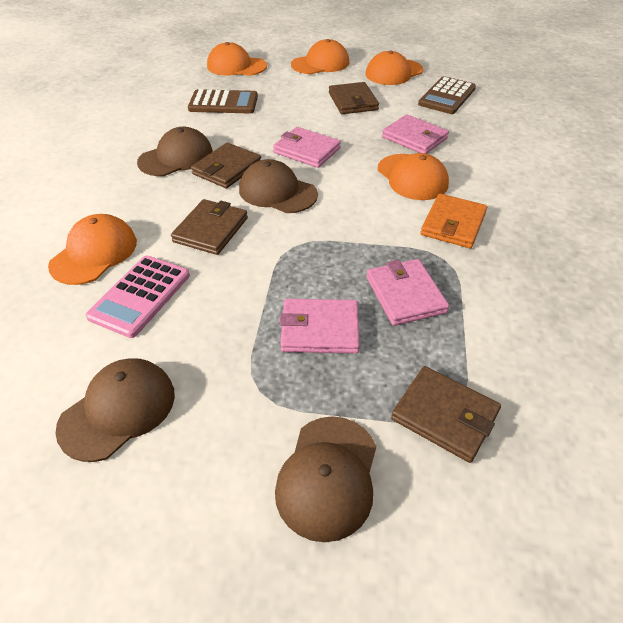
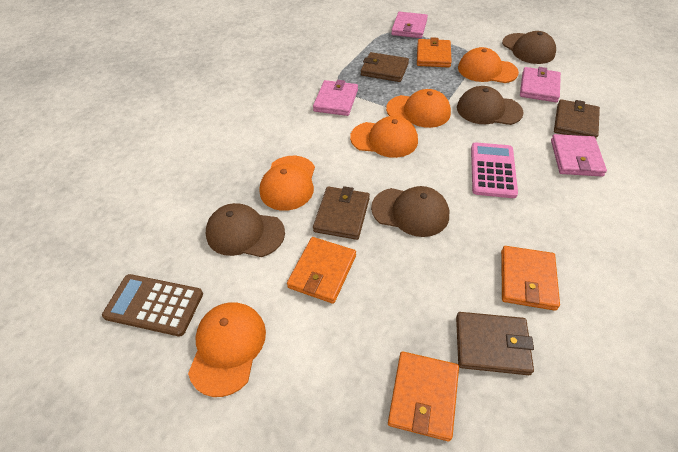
brown calculator: [188,89,258,113] [418,76,476,114] = 2 -> [102,274,203,337] = 1
orange wallet: [420,194,487,248] = 1 -> [287,237,356,304] [388,351,459,441] [417,37,452,67] [501,246,560,311] = 4

